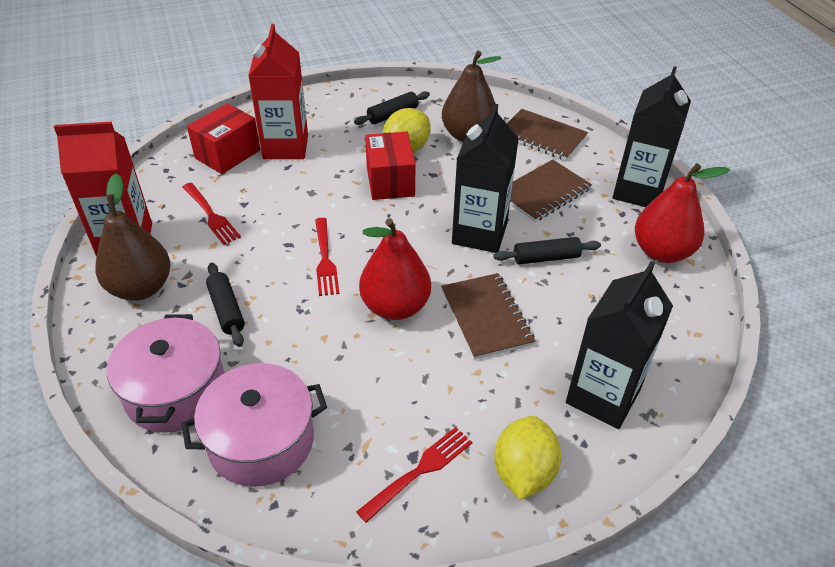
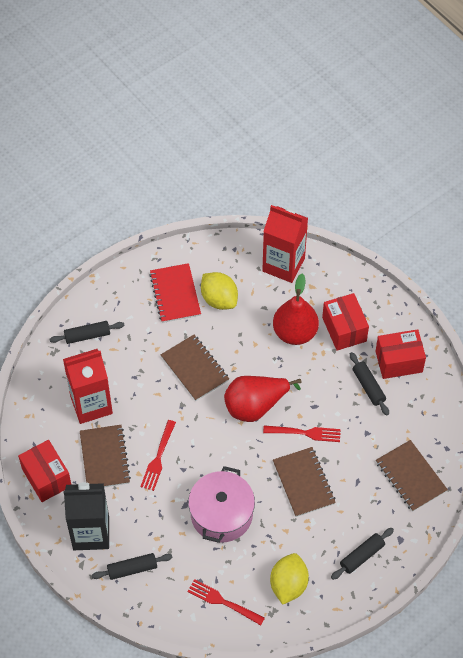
black carton: [452,104,519,253] [566,261,673,429] [613,66,691,207] = 3 -> [64,482,109,550] = 1
black rolling pin: [206,262,245,347] [354,91,430,125] [493,237,601,264] = 3 -> [49,321,125,344] [92,553,173,580] [331,528,394,580] [350,352,389,415] = 4
brown notebook: [441,273,535,360] [507,109,588,161] [510,159,592,222] = 3 -> [80,425,131,487] [161,335,229,401] [273,447,336,517] [376,440,448,512] = 4
brown pear: [95,174,170,301] [442,51,501,142] = 2 -> none = 0
pink pot: [107,314,224,433] [181,363,327,487] = 2 -> [188,466,255,543] = 1
red box: [187,103,260,174] [365,132,416,200] = 2 -> [18,440,71,502] [322,293,369,351] [376,329,426,379] = 3
red notebook: none = 0 -> [149,263,201,323] = 1

